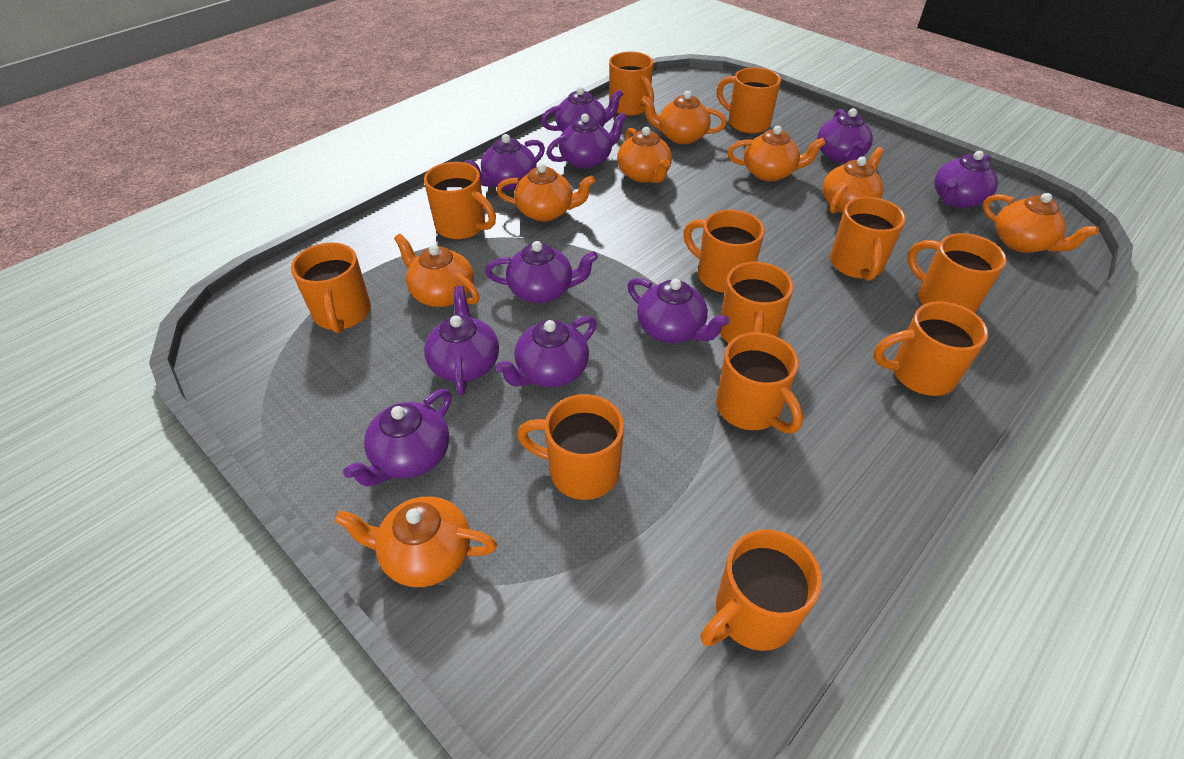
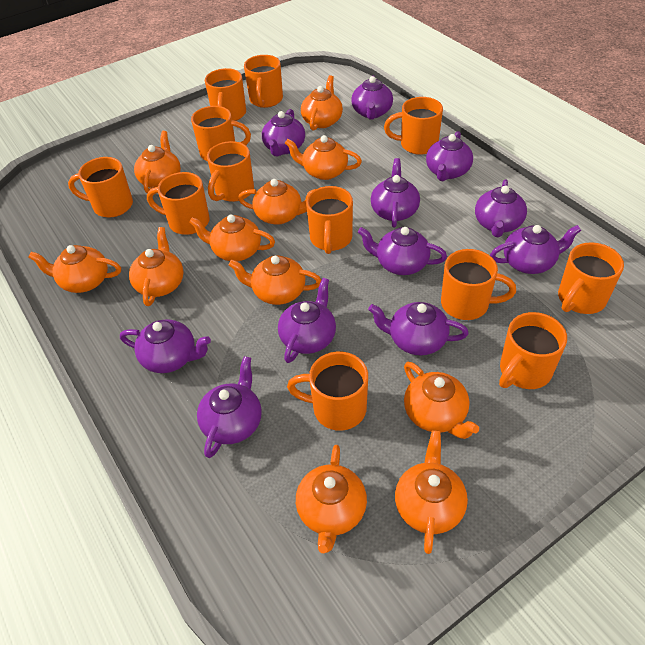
orange teapot: [334,496,497,587] [394,234,480,307] [496,163,595,221] [617,127,672,183] [641,91,727,144] [727,126,826,181] [822,147,884,213] [983,193,1099,253] = 8 -> [28,245,121,293] [129,227,184,306] [134,131,181,193] [189,215,275,261] [228,255,321,305] [238,179,316,225] [285,135,362,180] [296,445,367,553] [301,75,343,131] [395,430,468,554] [404,362,479,439] = 11
purple teapot: [343,389,452,487] [424,286,499,396] [464,134,545,190] [485,241,598,303] [495,316,597,387] [541,87,623,132] [546,112,627,169] [627,278,729,343] [817,108,873,163] [934,151,998,208] = 10 -> [120,319,211,373] [197,356,262,458] [262,109,305,156] [278,278,336,363] [351,75,393,120] [358,227,447,275] [368,302,469,356] [371,158,420,227] [426,131,473,181] [475,179,527,237] [490,225,581,274] = 11

